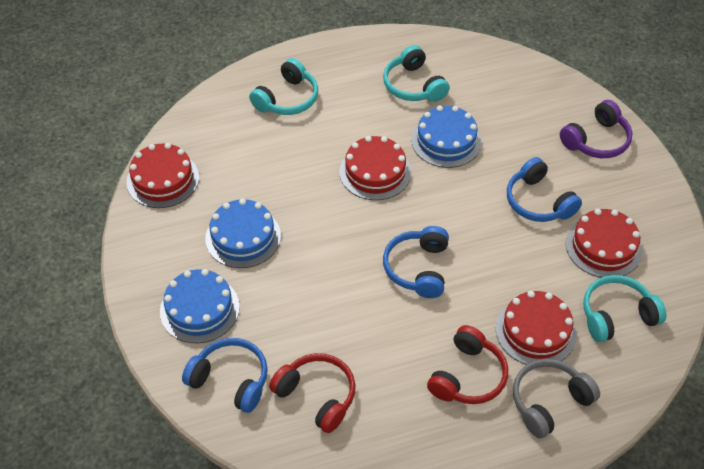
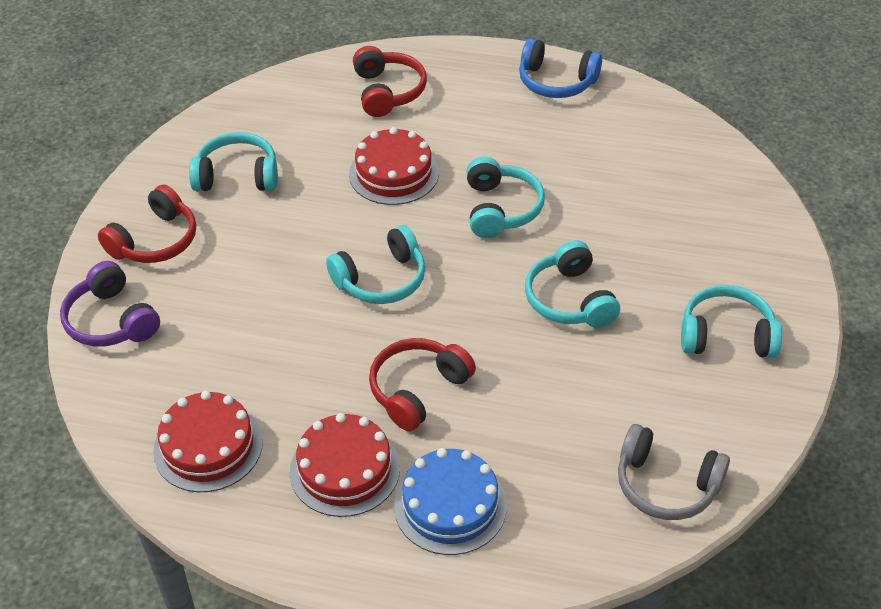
blue cake: [160,269,240,343] [205,198,281,268] [411,105,482,168] = 3 -> [394,448,507,555] = 1
blue headphones: [182,338,268,413] [383,226,449,298] [507,157,582,222] = 3 -> [519,38,602,98] = 1
red cake: [126,143,199,208] [340,136,411,200] [496,291,577,365] [566,209,642,278] = 4 -> [153,391,263,492] [290,413,400,517] [349,127,439,205] = 3
red headphones: [269,353,356,433] [427,325,508,404] = 2 -> [98,184,196,263] [353,46,427,117] [369,338,476,431] = 3
turquoise headphones: [249,58,318,115] [383,45,450,102] [583,275,667,342] = 3 -> [189,132,278,191] [326,225,425,304] [466,157,545,238] [525,240,620,328] [681,285,782,358] = 5

